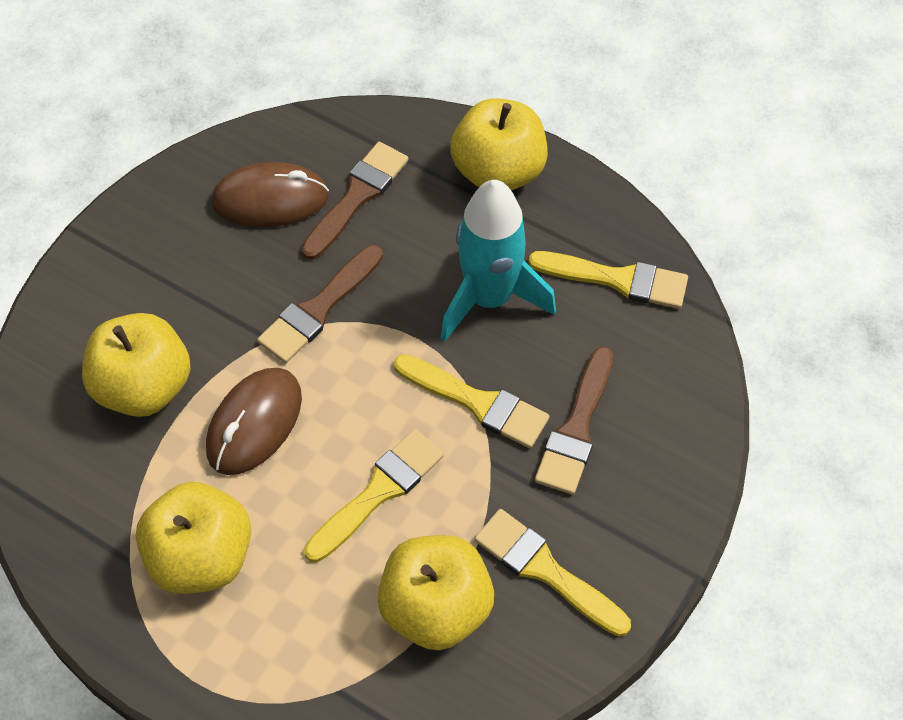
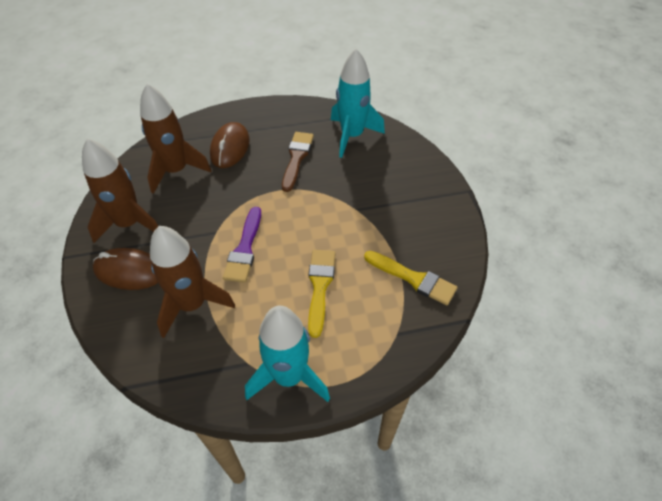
brown brush: [257,245,383,363] [301,142,408,260] [535,346,613,495] = 3 -> [282,132,314,192] = 1
brown rocket: none = 0 -> [82,138,158,243] [140,84,212,194] [150,226,235,338] = 3
purple brush: none = 0 -> [223,207,261,283] = 1
turquoise rocket: [441,180,556,342] = 1 -> [245,306,330,402] [331,49,385,158] = 2
yellow apple: [82,313,191,417] [136,482,251,594] [378,535,494,650] [450,98,548,191] = 4 -> none = 0
yellow brush: [304,429,444,562] [394,354,550,448] [474,509,631,637] [528,251,688,309] = 4 -> [308,250,336,338] [364,251,457,305] = 2

